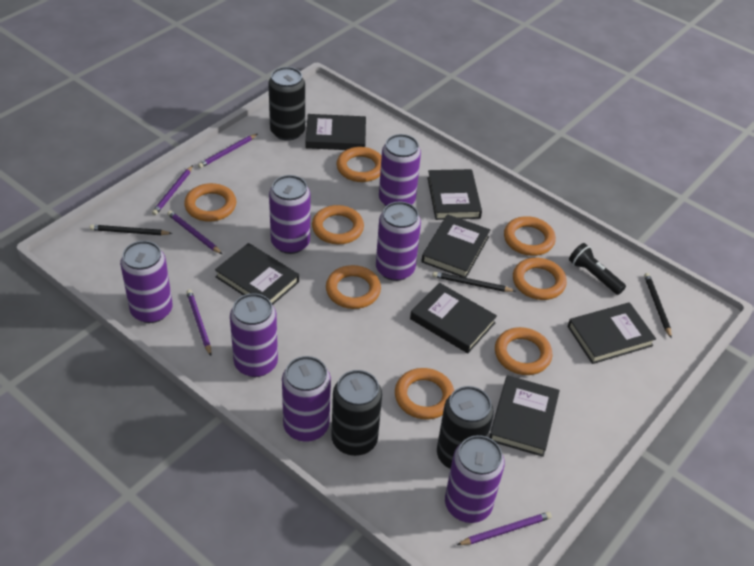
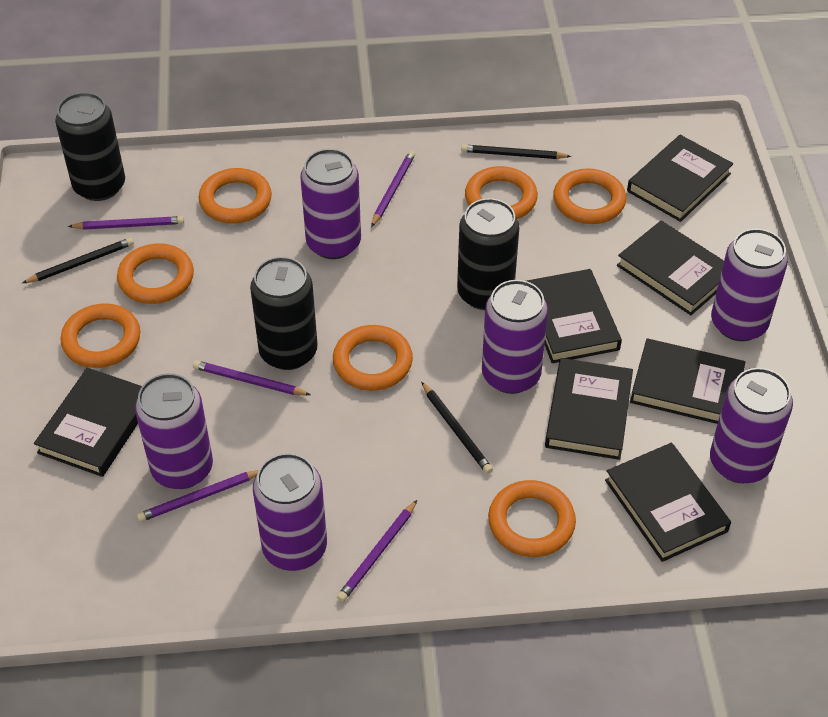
black flashlight: [569,243,626,295] = 1 -> none = 0
orange ring: [184,183,236,222] [312,205,364,244] [326,265,381,309] [337,147,382,182] [395,368,454,419] [495,327,552,375] [504,216,556,256] [513,258,567,300] = 8 -> [60,304,140,368] [117,244,194,304] [198,168,272,223] [333,325,413,391] [465,166,538,219] [488,480,576,557] [553,168,626,224] = 7
purple can: [120,241,173,323] [230,293,278,377] [269,175,310,254] [282,356,331,442] [376,202,421,281] [379,134,421,206] [445,435,505,523] = 7 -> [135,373,213,489] [253,453,327,571] [300,149,361,259] [482,280,548,394] [710,368,793,483] [711,229,788,341] = 6

